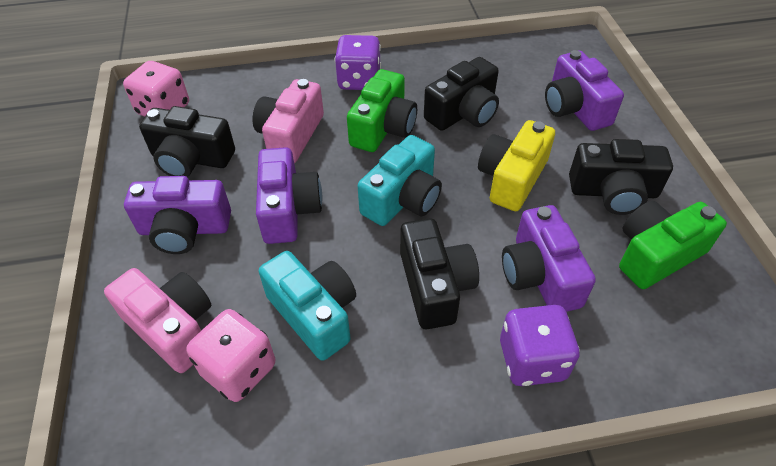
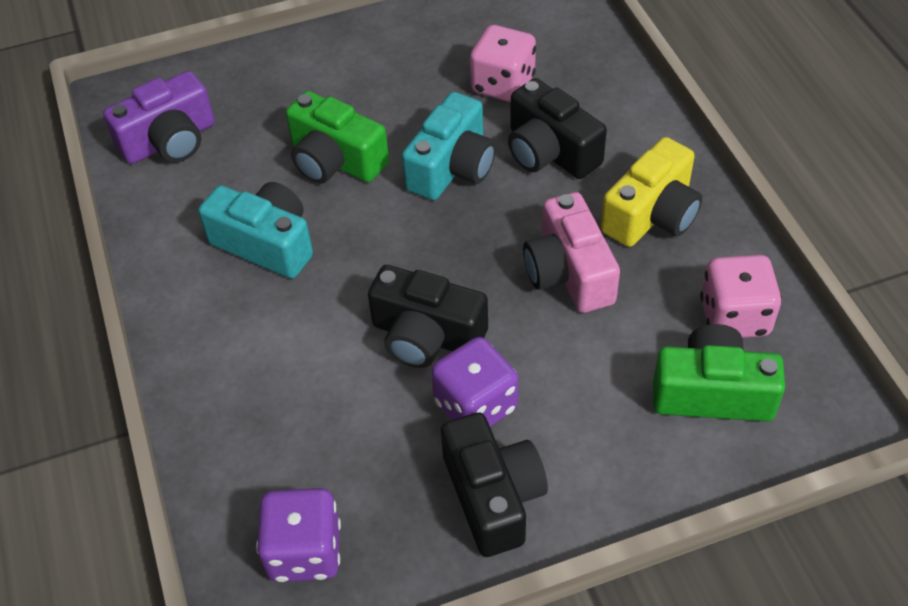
black camera: [139,106,235,177] [400,218,479,329] [424,57,499,131] [569,139,673,215] = 4 -> [368,265,488,368] [441,413,548,557] [508,78,607,179] = 3
pink camera: [104,268,211,373] [253,79,324,164] = 2 -> [523,192,620,313] = 1
purple camera: [124,176,231,254] [256,147,322,244] [502,205,596,312] [545,50,624,131] = 4 -> [103,71,215,164] = 1

